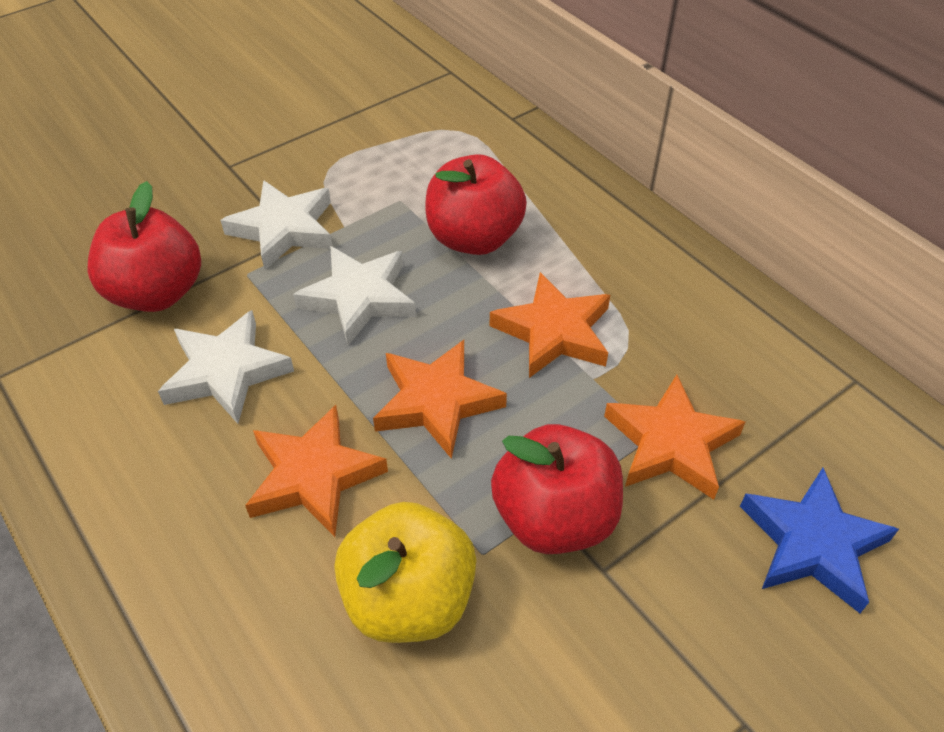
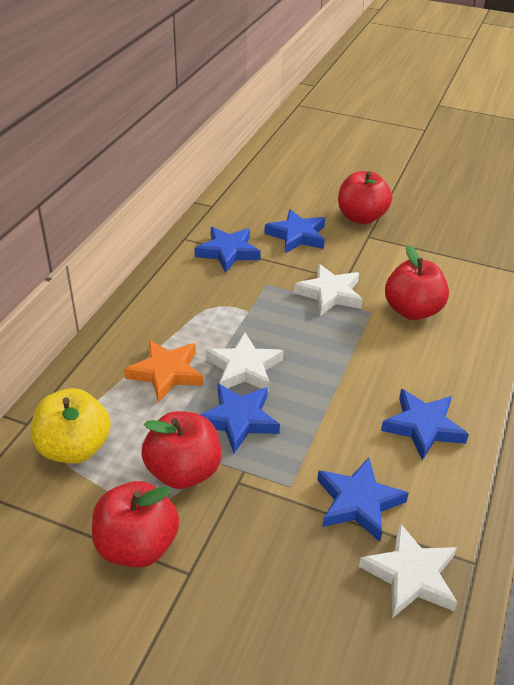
blue star: [740,468,899,613] = 1 -> [194,227,261,273] [200,384,280,453] [264,209,325,253] [317,457,409,542] [381,389,469,460] = 5
orange star: [245,405,388,537] [373,340,507,459] [490,272,610,378] [604,375,745,500] = 4 -> [124,339,204,402] = 1
red apple: [88,181,201,312] [426,154,527,255] [491,424,623,554] = 3 -> [92,481,179,568] [141,411,221,489] [338,171,392,224] [385,245,449,320] = 4

